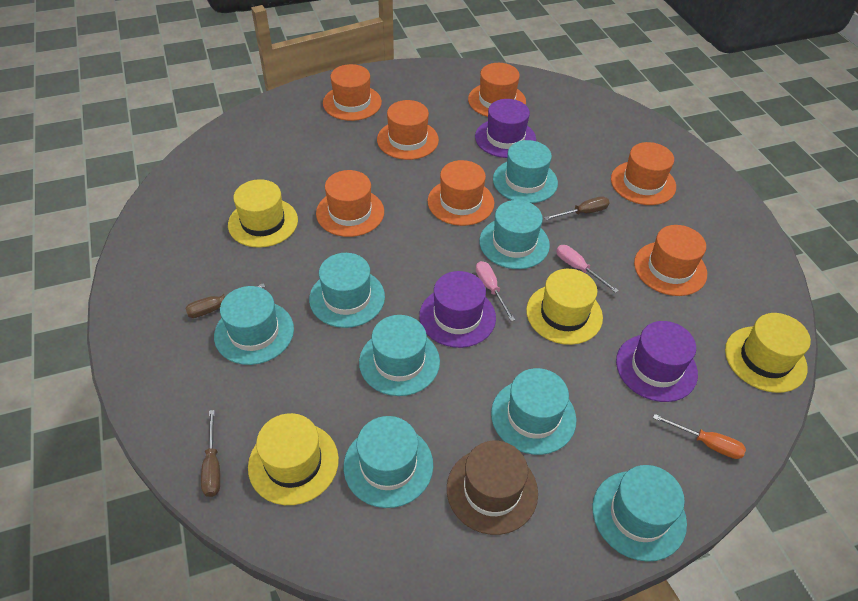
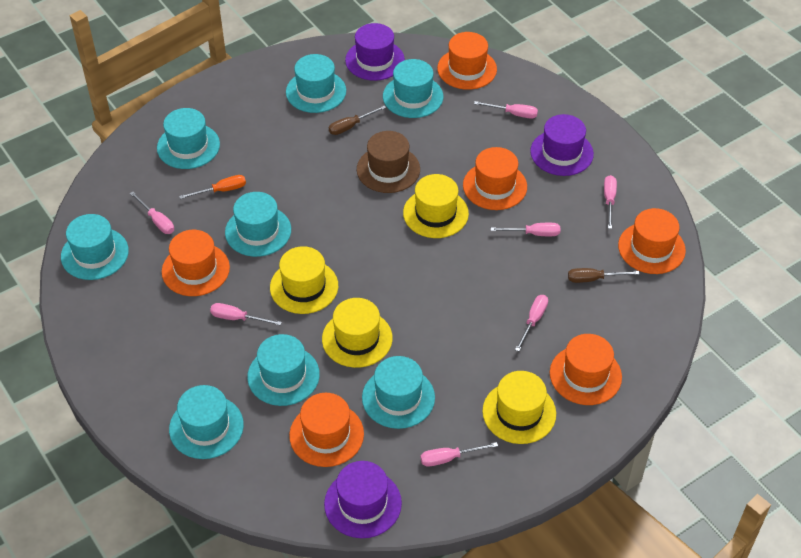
brown screwdriver: [185,283,265,318] [201,410,220,497] [544,196,610,220] = 3 -> [329,105,386,135] [568,268,640,283] = 2
orange hat: [316,170,384,237] [323,64,382,121] [377,100,439,160] [428,160,494,226] [468,63,526,117] [611,142,676,205] [634,225,707,296] = 7 -> [162,230,230,296] [289,393,364,467] [437,32,497,90] [463,147,527,210] [550,334,622,405] [618,208,686,274] = 6
pink screwdriver: [476,261,515,321] [556,245,619,293] = 2 -> [130,192,174,234] [210,303,281,325] [420,442,498,467] [474,101,538,119] [491,223,560,236] [515,295,548,351] [604,175,617,229] = 7

